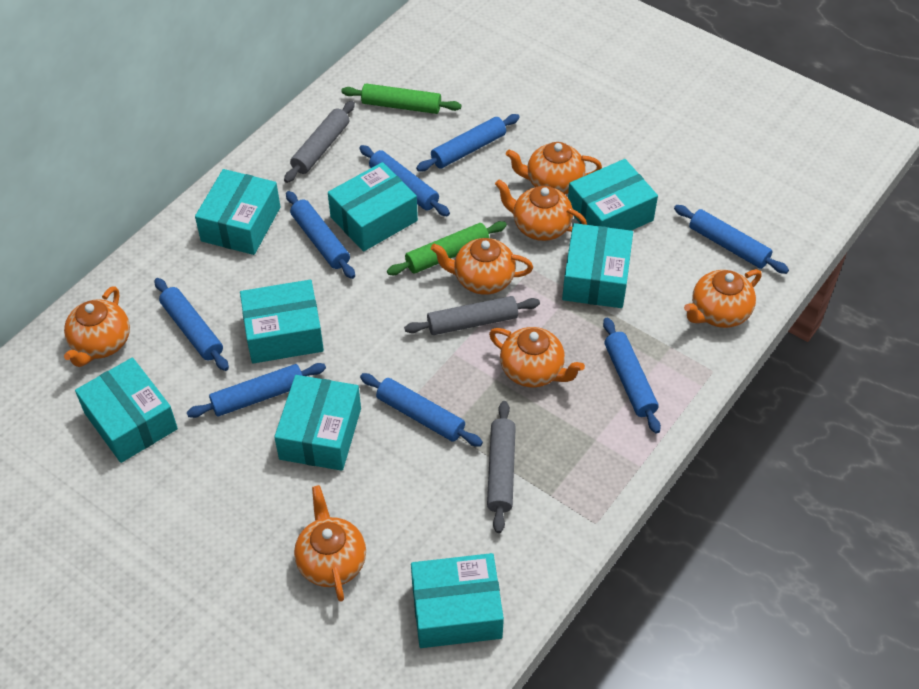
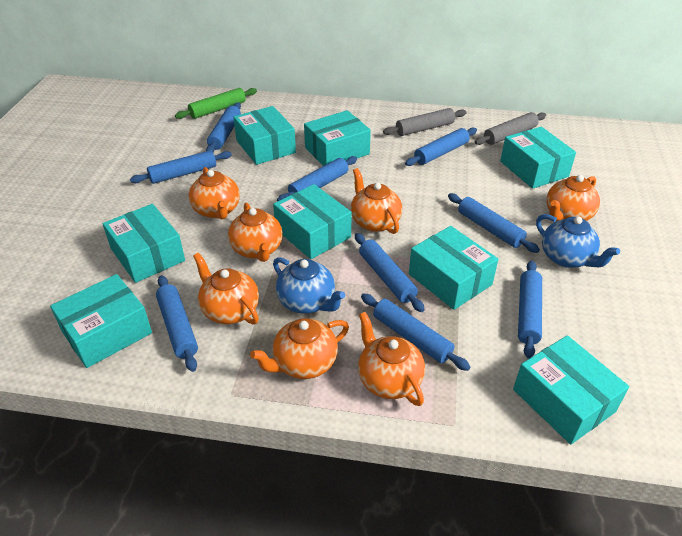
blue rolling pin: [155,278,229,371] [187,363,326,418] [286,191,355,279] [359,145,450,216] [360,373,483,447] [416,114,520,171] [603,318,661,434] [674,205,789,274] = 8 -> [130,150,232,184] [156,275,198,372] [206,102,241,152] [277,156,357,202] [355,233,425,312] [361,293,470,371] [405,127,477,166] [448,193,540,253] [518,261,542,359] = 9
blue teapot: none = 0 -> [273,257,345,314] [536,214,620,268] = 2
green rolling pin: [341,83,461,114] [387,221,507,275] = 2 -> [175,88,257,119] = 1
grey rolling pin: [284,101,355,183] [404,296,540,335] [487,401,516,533] = 3 -> [383,108,467,136] [475,112,546,145] = 2

